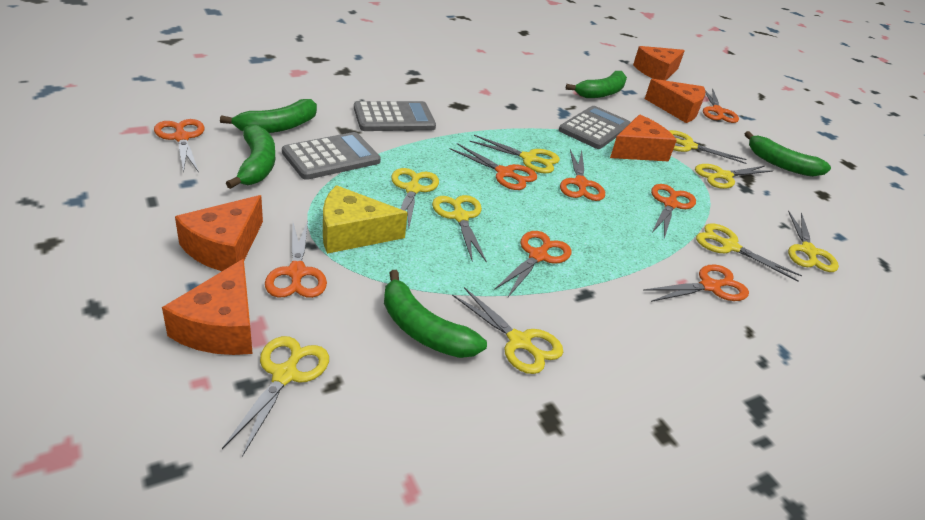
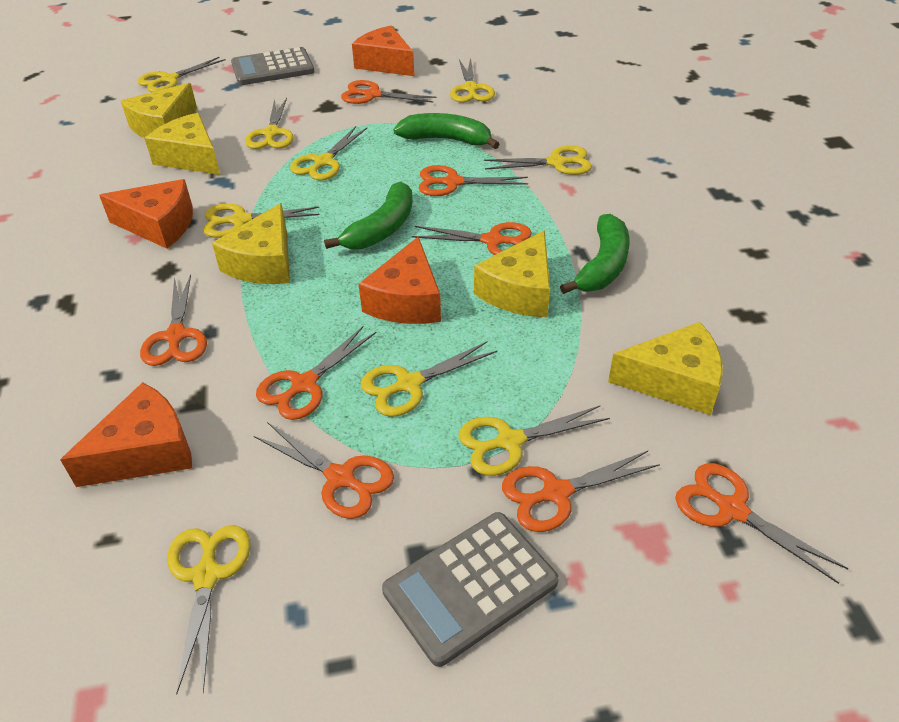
green banana: [220,99,317,133] [226,124,275,189] [384,270,487,358] [566,71,627,98] [745,131,831,177] = 5 -> [324,182,413,249] [394,113,500,149] [560,214,630,294] = 3
grey calculator: [282,132,381,180] [354,101,436,131] [559,106,631,149] = 3 -> [231,47,314,85] [382,512,559,667] = 2
orange cheese: [162,259,253,355] [175,195,263,271] [610,115,677,162] [633,46,685,81] [645,79,705,123] = 5 -> [60,382,192,487] [99,179,193,249] [352,26,414,76] [359,236,441,324] = 4
yellow cheese: [323,185,408,254] = 1 -> [121,83,197,138] [144,113,220,175] [212,203,290,284] [474,230,550,317] [608,322,723,415] = 5

